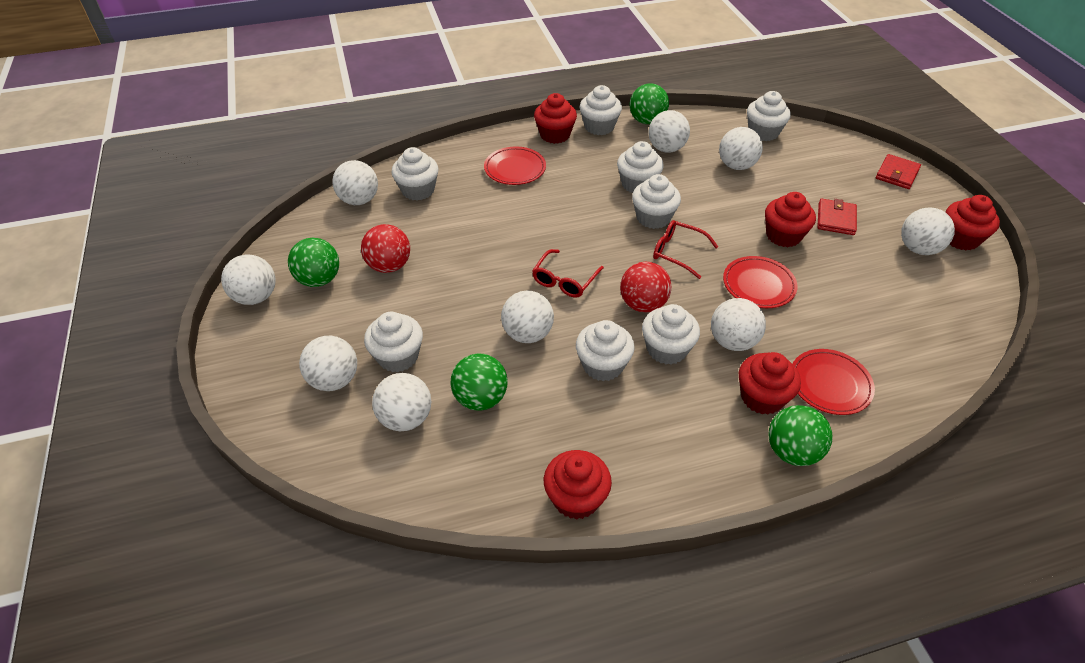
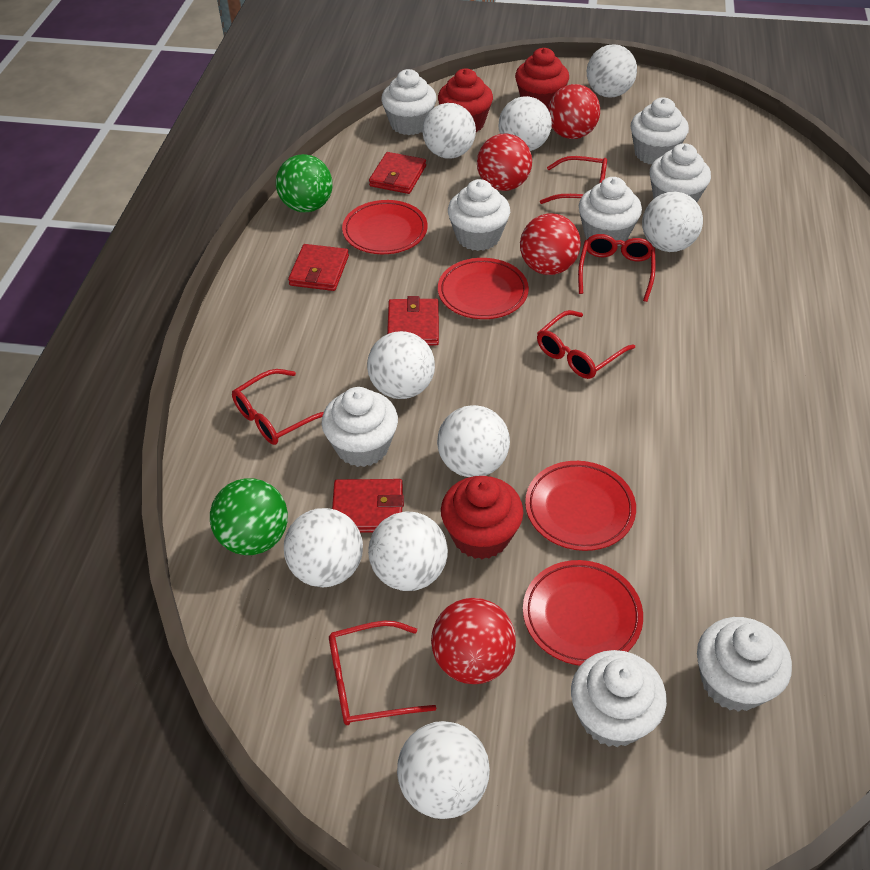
green ball: [288,238,339,287] [451,353,508,411] [630,84,669,124] [769,405,833,466] = 4 -> [210,478,288,555] [276,154,333,213] = 2
red ball: [361,224,410,273] [620,262,672,313] = 2 -> [431,598,516,684] [477,133,532,191] [520,213,581,275] [548,84,600,139] = 4
red cupcake: [534,93,577,144] [544,450,612,520] [739,352,801,415] [765,192,816,247] [946,195,1000,250] = 5 -> [438,69,493,132] [441,476,524,559] [515,48,569,108] = 3
red glasses: [532,249,604,298] [653,220,718,279] = 2 -> [232,369,324,445] [329,621,436,725] [537,310,635,379] [540,156,607,204] [578,234,655,302] = 5
red plate: [484,147,546,185] [723,256,798,308] [793,349,875,415] = 3 -> [342,200,428,254] [438,258,529,319] [523,560,643,666] [525,461,636,551] = 4
red wallet: [817,199,857,235] [876,154,921,189] = 2 -> [288,244,349,291] [332,479,404,533] [369,152,426,194] [387,296,439,345] = 4

